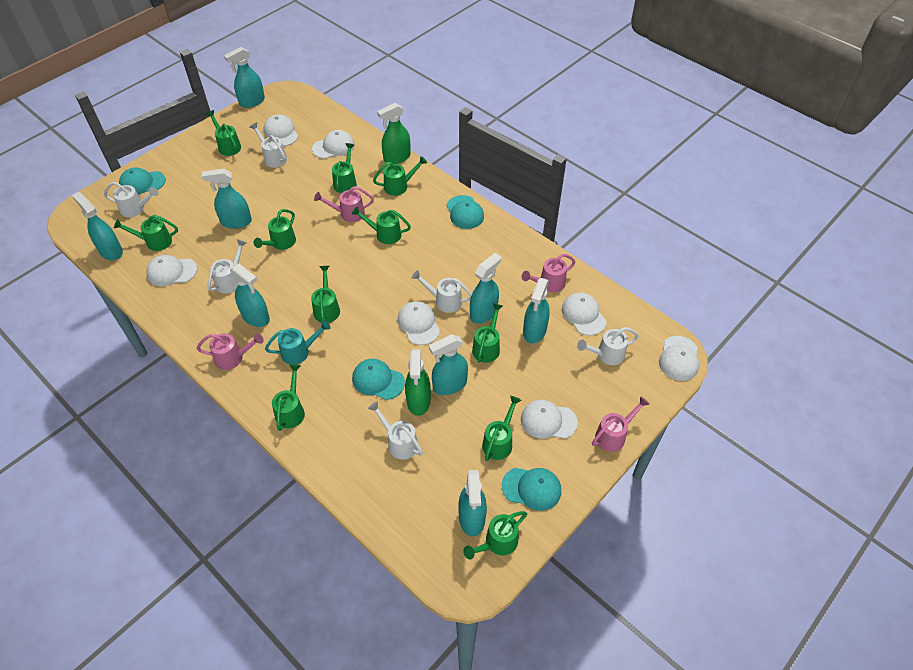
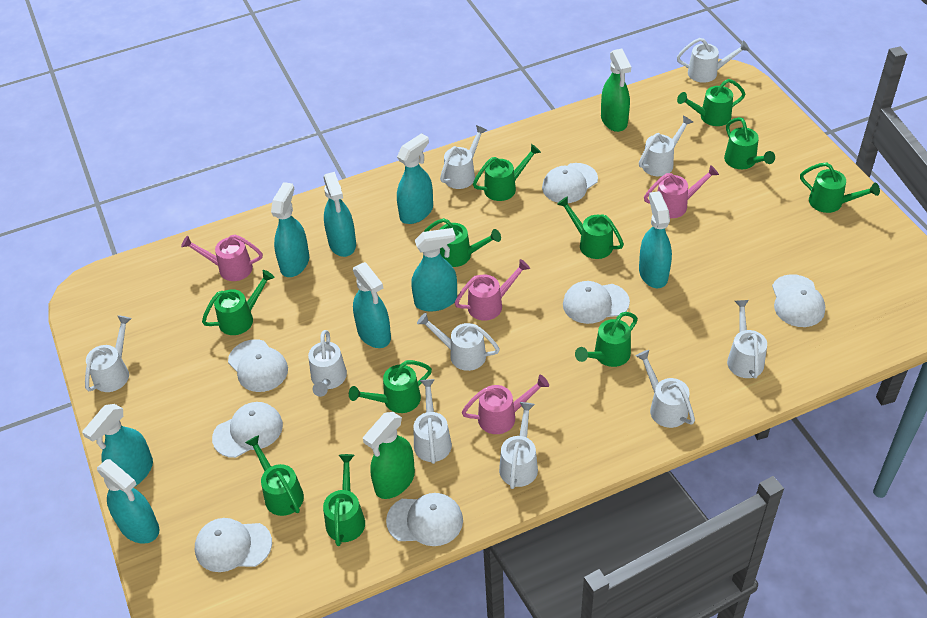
turquoise cap: [119,168,166,195] [352,359,405,400] [446,195,484,229] [502,468,561,511] = 4 -> none = 0
turquoise watering can: [265,320,331,365] = 1 -> none = 0
white watering can: [104,182,159,217] [208,239,247,294] [250,123,287,168] [368,401,423,460] [412,270,472,313] [577,327,639,365] = 6 -> [85,315,132,392] [308,330,347,397] [413,379,452,464] [417,313,500,371] [440,125,487,189] [499,402,538,489] [636,350,695,428] [639,115,693,176] [677,38,749,83] [727,300,767,378] = 10

